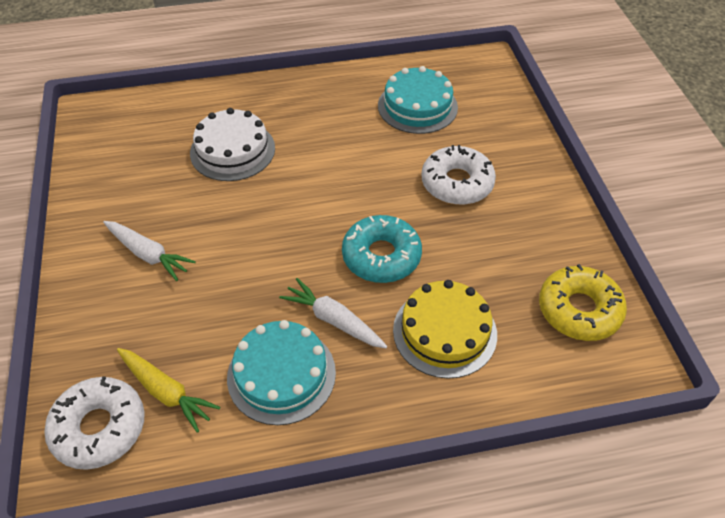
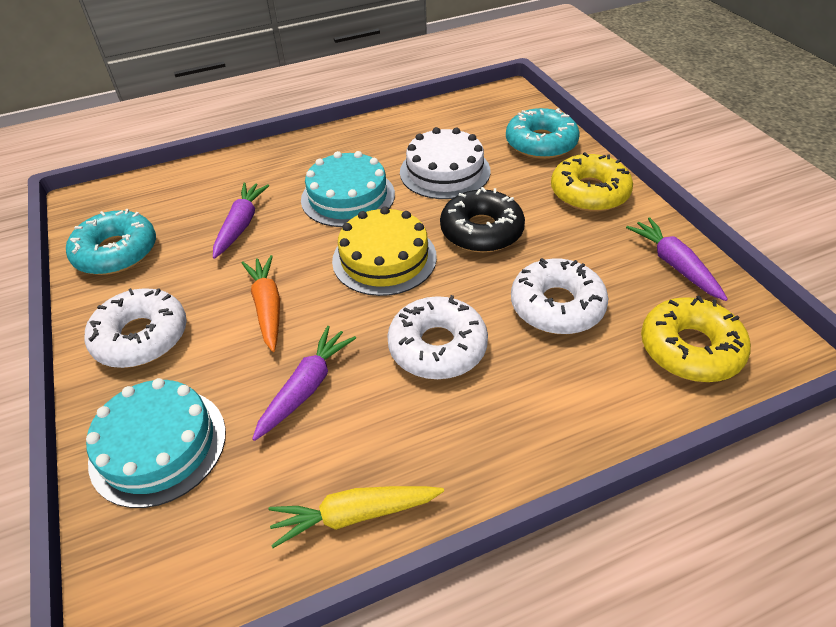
black donut: none = 0 -> [440,187,525,253] = 1
orange carrot: none = 0 -> [242,255,280,352] = 1
purple carrot: none = 0 -> [213,183,270,259] [252,326,356,441] [626,217,728,301] = 3
turquoise donut: [342,215,422,283] = 1 -> [66,209,156,275] [506,108,579,159] = 2
white carrot: [103,221,196,281] [279,278,387,348] = 2 -> none = 0
white donut: [44,376,145,470] [422,145,496,205] = 2 -> [85,288,187,368] [387,295,488,379] [511,258,608,334] = 3
yellow donut: [539,264,627,341] = 1 -> [551,152,633,212] [641,296,751,382] = 2

